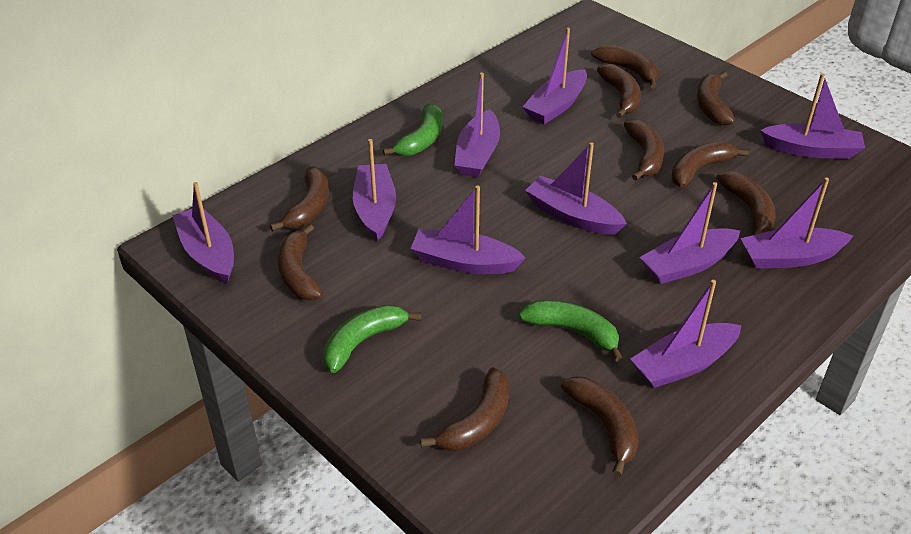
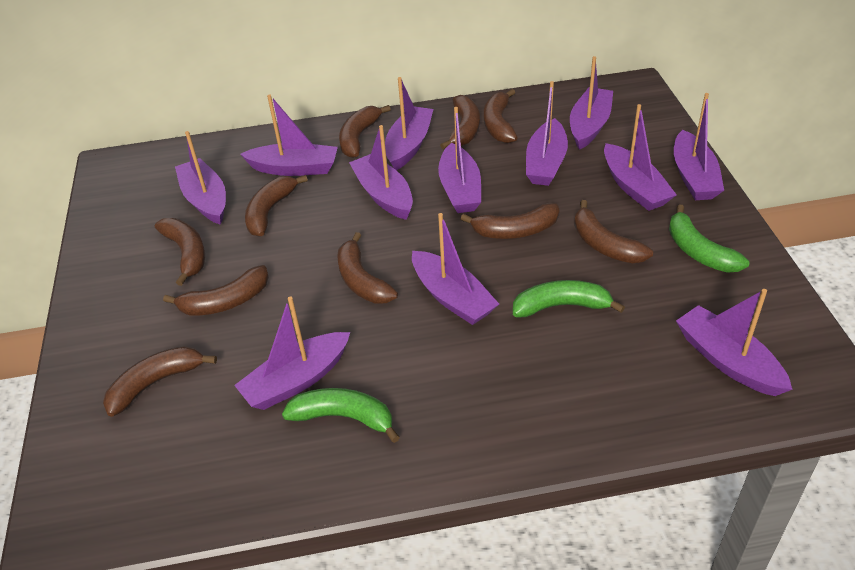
purple boat: [172,182,234,284] [353,139,396,241] [410,185,526,274] [454,72,500,177] [523,28,587,124] [525,142,627,235] [631,280,742,388] [639,182,740,284] [740,178,853,269] [760,73,865,159] = 10 -> [175,131,226,225] [234,296,350,410] [240,94,338,176] [349,125,413,220] [385,77,433,170] [412,213,499,325] [438,107,481,213] [526,81,568,186] [570,56,613,150] [604,104,677,211] [674,93,724,200] [676,289,792,396] = 12

